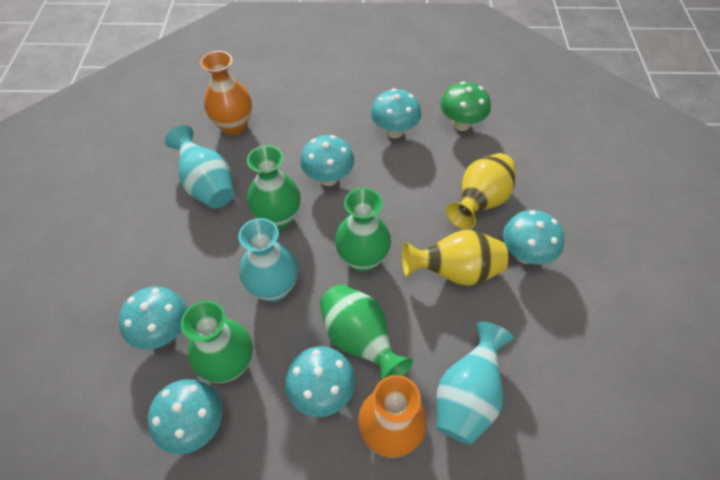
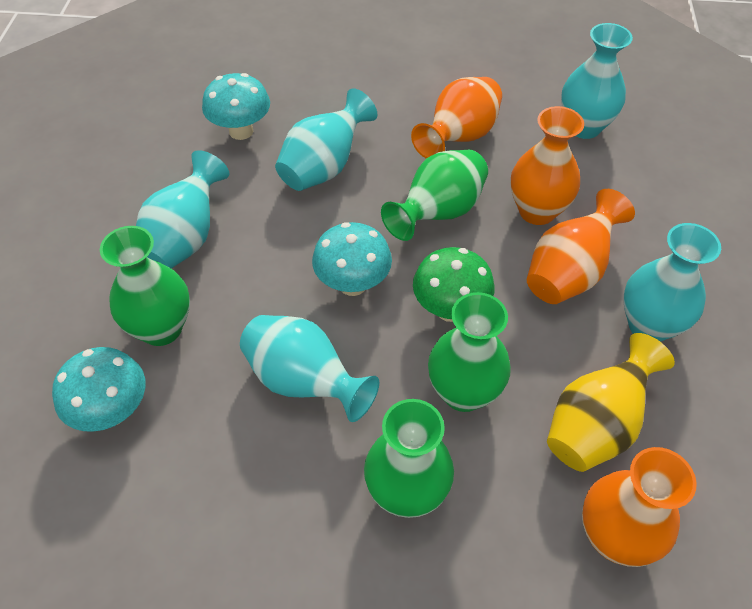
orange vase: [200,51,252,135] [358,375,427,458] = 2 -> [411,77,502,158] [511,106,584,225] [527,189,635,304] [582,447,697,567] = 4
turquoise mushroom: [119,286,187,350] [148,379,222,454] [285,346,356,417] [300,135,354,186] [371,88,421,138] [503,210,564,264] = 6 -> [52,347,145,432] [202,73,270,140] [312,222,392,296] = 3
turquoise vase: [165,125,234,208] [238,218,298,302] [436,322,513,445] = 3 -> [136,150,229,269] [240,315,379,422] [275,88,377,191] [561,23,633,139] [623,223,721,342] = 5
yellow vase: [402,230,508,286] [446,153,516,230] = 2 -> [547,333,675,472] = 1

